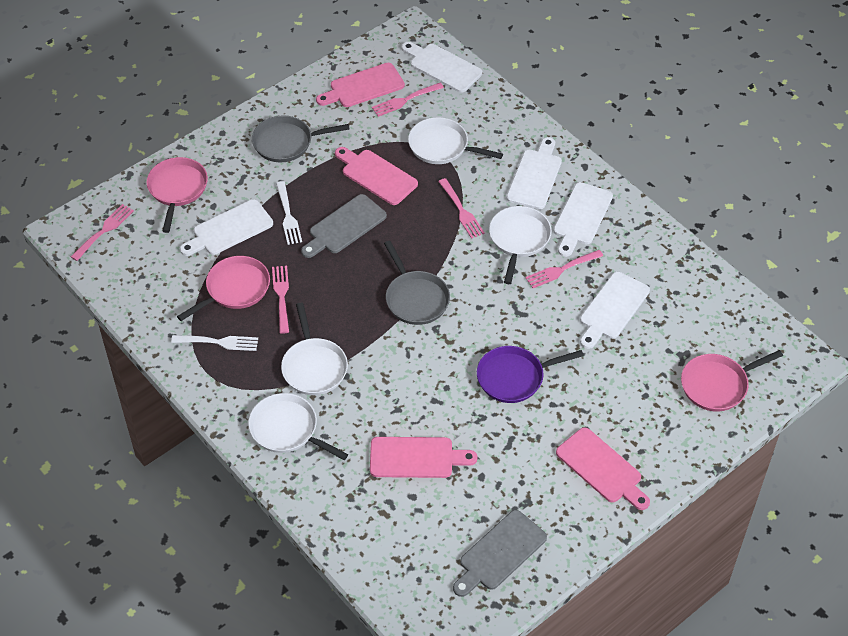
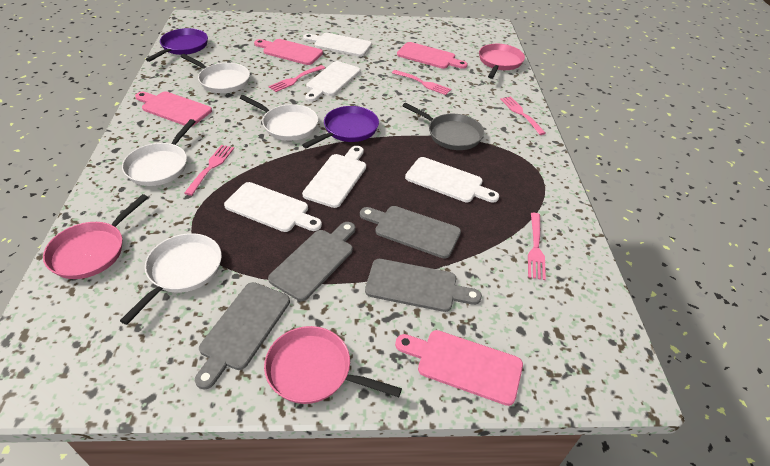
grey cutting board: [301,194,387,258] [453,510,547,597] = 2 -> [195,282,290,389] [268,222,355,301] [360,206,461,259] [365,259,482,312] = 4
grey pan: [252,115,349,162] [384,241,450,325] = 2 -> [403,103,484,150] = 1
purple pan: [477,346,584,403] = 1 -> [145,28,208,62] [302,106,379,148] = 2
white fork: [171,335,258,351] [276,181,302,245] = 2 -> none = 0

